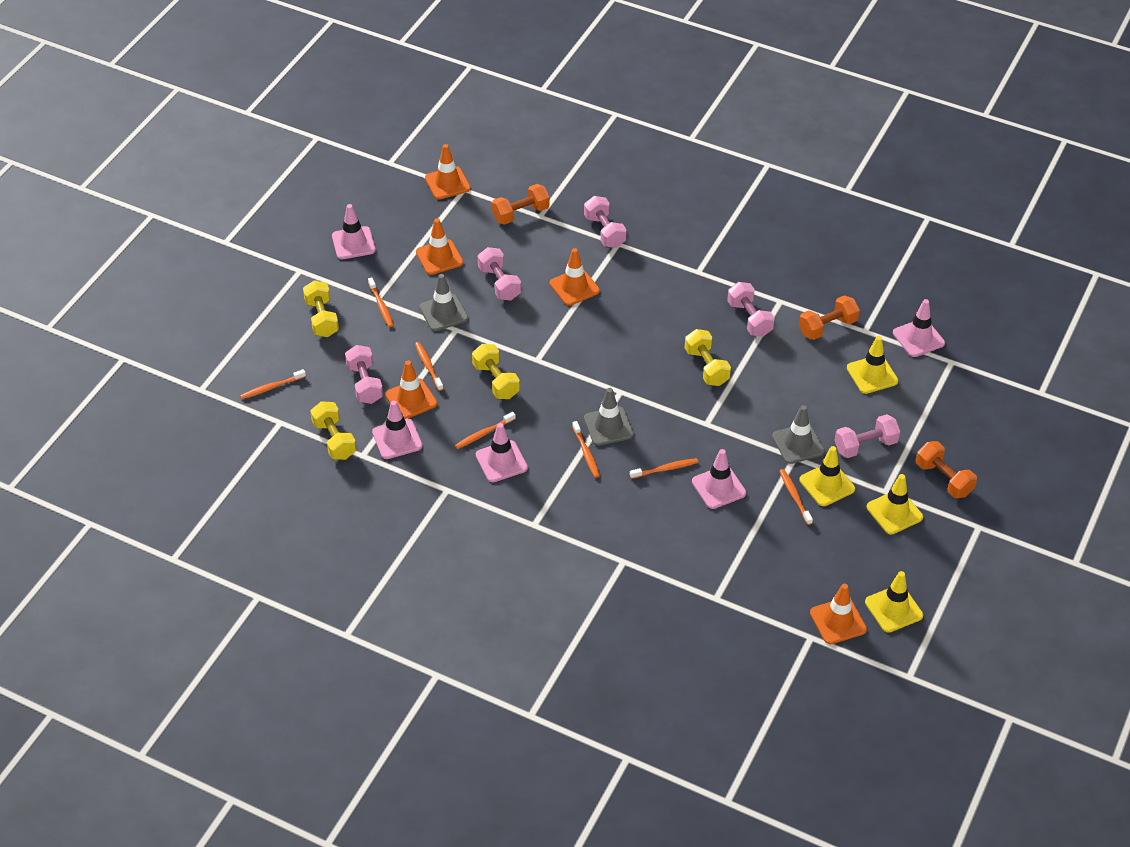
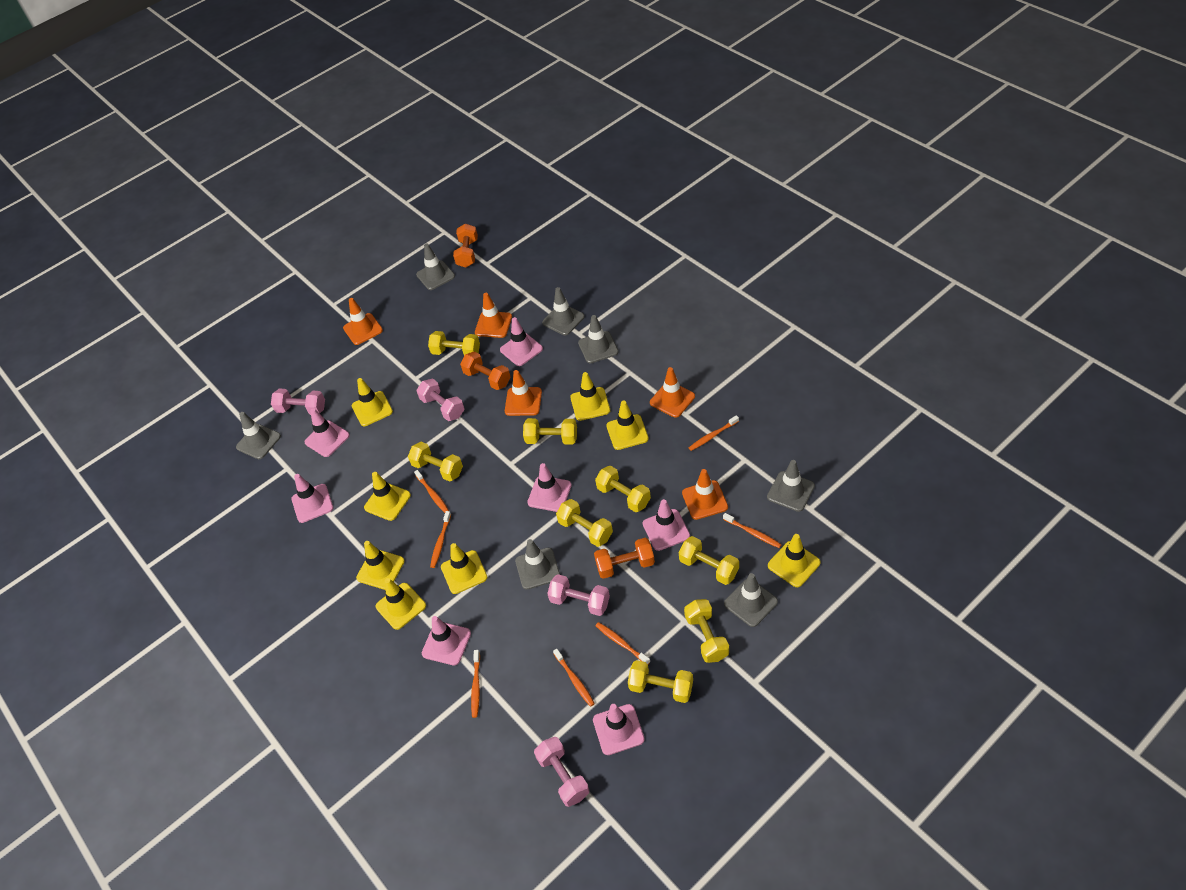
grey traffic cone: [420,274,468,331] [584,388,634,446] [772,405,825,464] = 3 -> [236,412,281,459] [416,244,455,290] [515,539,560,590] [542,287,585,335] [578,315,618,363] [724,573,778,627] [767,460,815,512] = 7
pink dumbbell: [345,345,383,404] [478,247,521,300] [584,196,627,248] [727,282,775,337] [834,414,900,458] = 5 -> [271,389,325,415] [417,379,465,421] [534,737,590,807] [547,574,610,616] = 4
pink traffic cone: [332,204,376,259] [372,401,423,459] [476,423,528,482] [692,449,746,509] [893,299,945,357] = 5 -> [291,474,333,523] [304,408,350,457] [422,616,471,666] [500,317,543,366] [527,463,571,512] [593,704,645,755] [643,499,690,551] = 7
yellow dumbbell: [303,280,339,337] [310,401,356,460] [472,344,520,399] [685,329,731,386] = 4 -> [408,442,463,481] [428,331,480,355] [523,418,577,445] [556,499,613,547] [595,466,651,512] [628,660,693,703] [679,536,739,585] [684,599,729,663] = 8
yellow traffic cone: [800,446,855,506] [847,336,898,394] [865,571,923,633] [867,474,923,535] = 4 -> [352,378,393,426] [356,541,405,590] [364,472,411,521] [376,578,426,630] [441,543,487,594] [570,372,610,421] [606,401,649,450] [768,534,820,587] = 8

